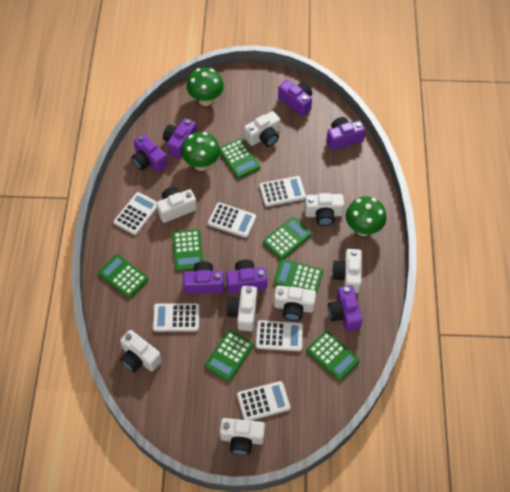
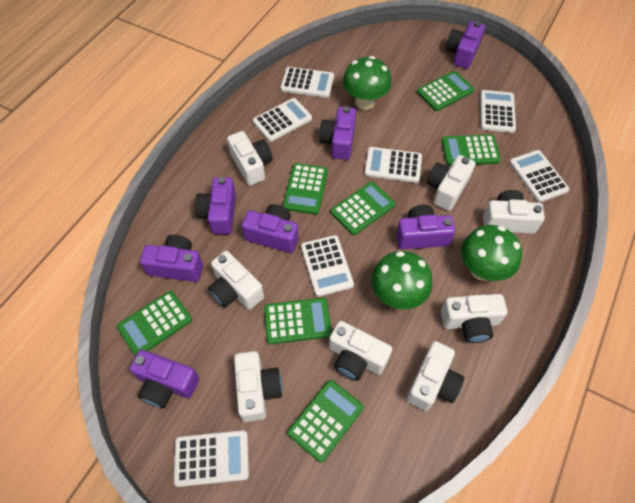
white calculator: [114,192,157,235] [153,303,200,332] [208,202,257,238] [237,381,290,421] [256,320,303,351] [260,176,306,207] = 6 -> [174,430,249,487] [253,98,312,142] [280,67,334,98] [301,235,354,297] [364,147,422,183] [480,90,516,133] [509,150,569,202] = 7

